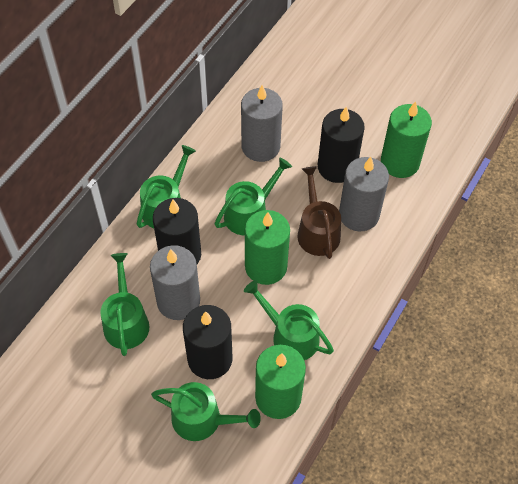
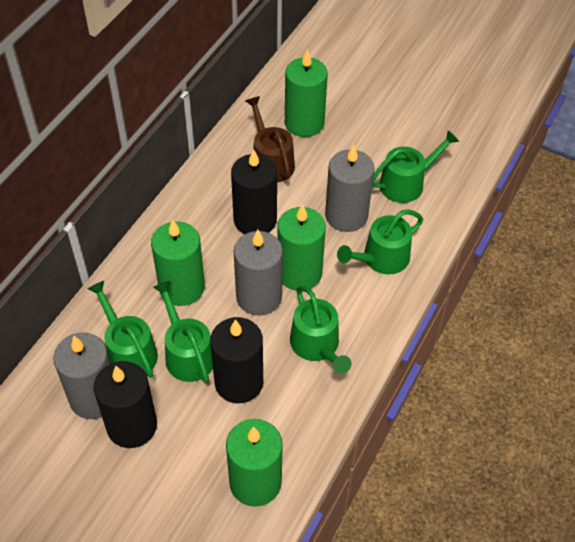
green candle: [245,210,290,285] [255,345,306,419] [381,101,432,178] = 3 -> [151,219,205,306] [226,419,283,507] [277,204,326,291] [285,49,328,137] = 4

